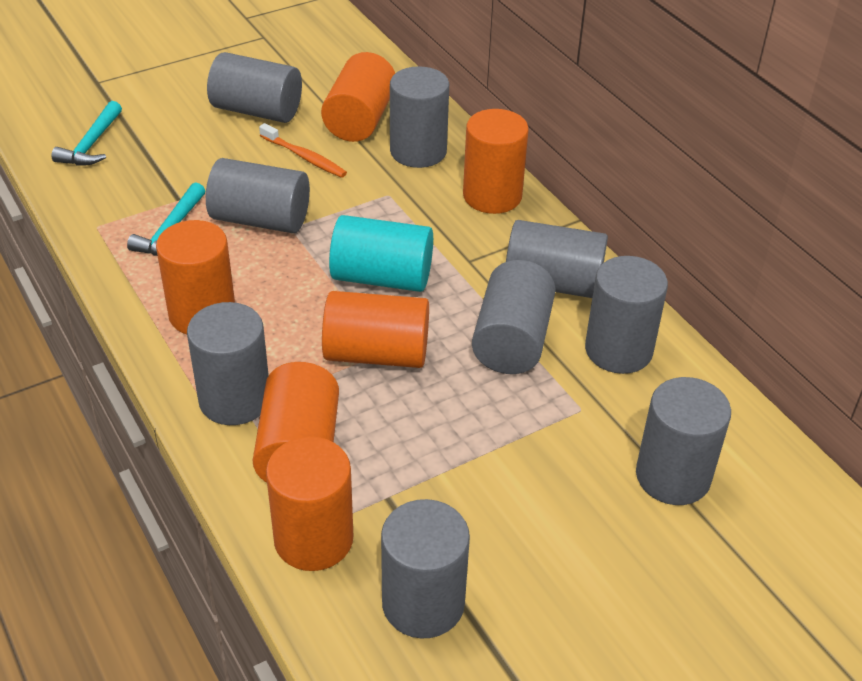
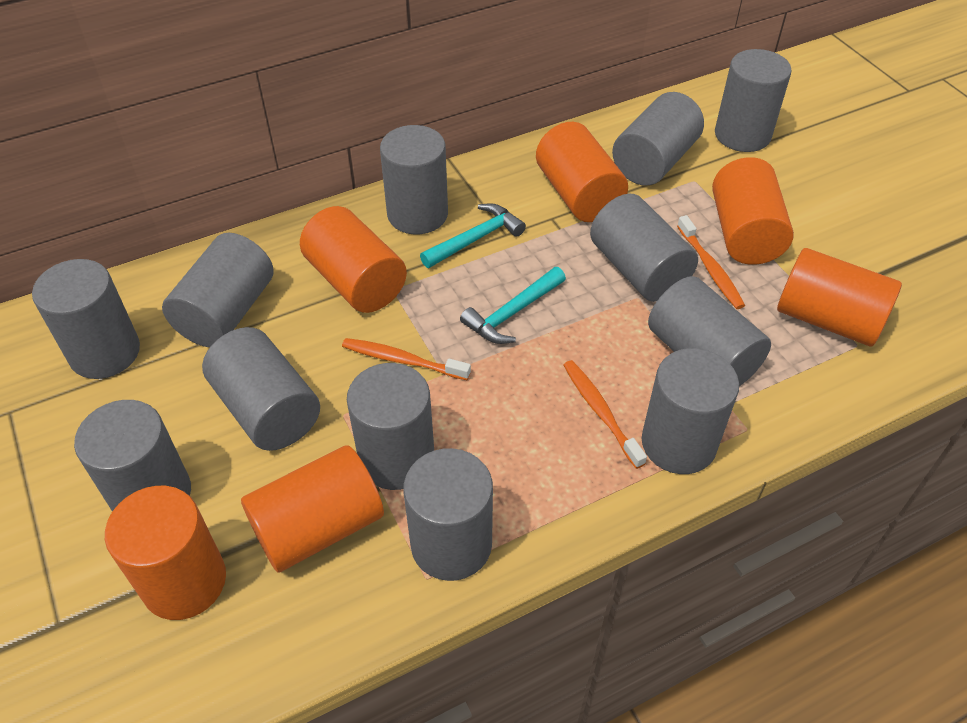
grey cylinder: [187,302,269,425] [206,158,310,233] [207,52,302,123] [381,499,470,639] [390,66,449,168] [472,260,556,374] [506,220,608,298] [585,256,668,374] [636,377,731,505] = 9 -> [32,259,140,379] [74,400,191,511] [162,233,274,348] [202,327,320,451] [347,363,434,490] [380,125,448,234] [403,448,493,581] [590,194,698,302] [612,92,704,186] [642,348,739,474] [648,276,771,386] [715,49,792,152] = 12
orange toothbrush: [259,123,347,178] = 1 -> [342,338,471,380] [563,360,647,469] [677,215,745,309] = 3
turquoise cylinder: [329,215,433,292] = 1 -> none = 0

